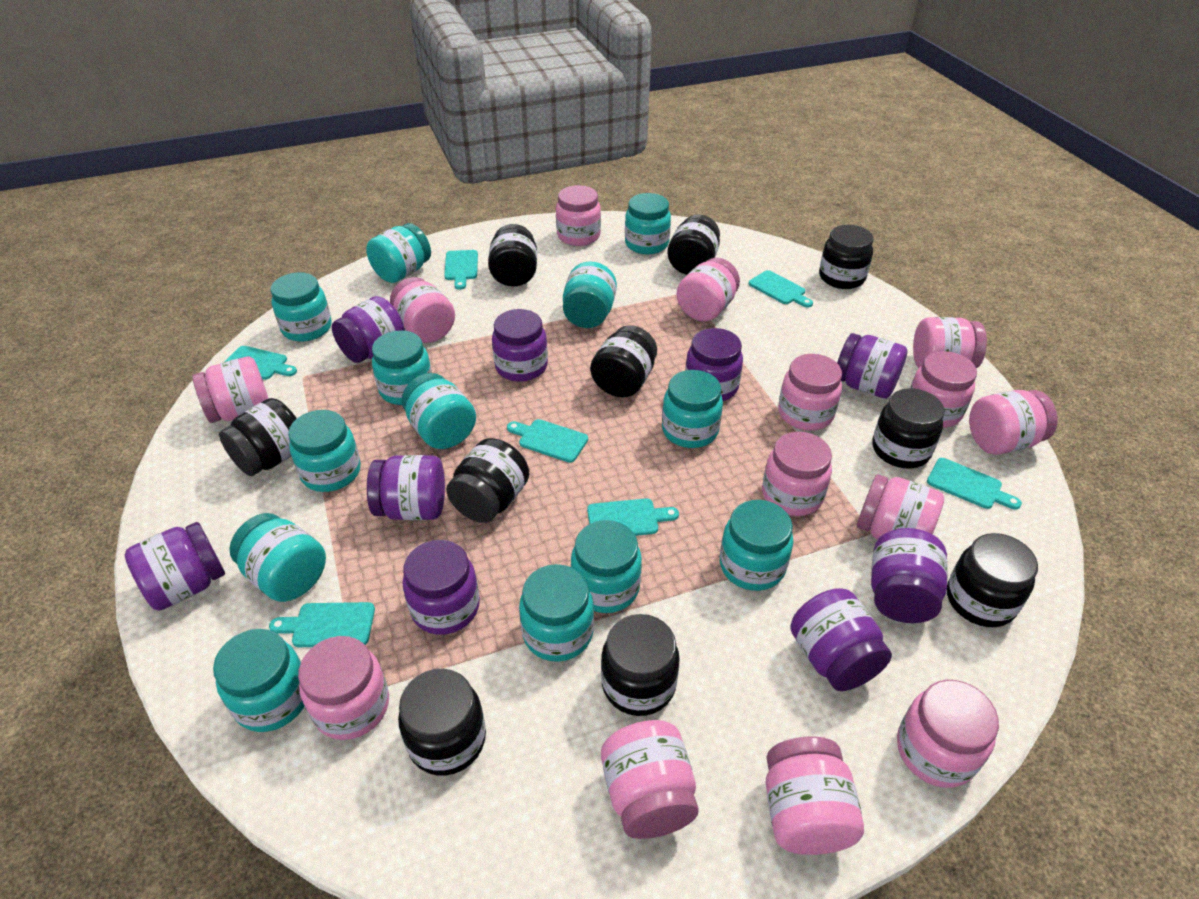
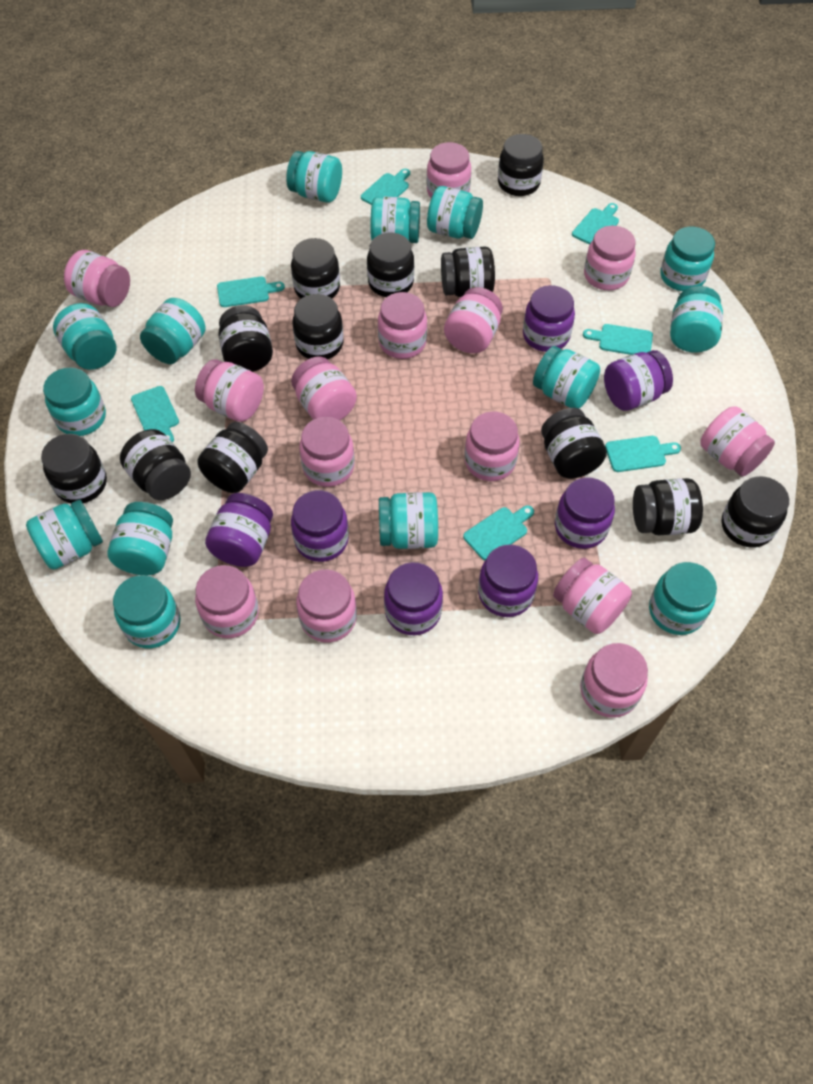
black jar: [219,398,297,476] [398,668,486,776] [446,438,529,523] [488,224,537,286] [590,325,657,398] [601,614,680,716] [668,214,720,275] [819,225,874,289] [872,388,945,468] [947,533,1038,627] = 10 -> [41,434,107,503] [120,429,191,500] [197,422,268,493] [218,306,273,372] [291,238,340,298] [293,294,343,359] [367,233,414,297] [441,247,495,297] [498,134,544,196] [541,408,607,479] [633,478,703,535] [721,476,789,548] = 12
purple jar: [125,522,225,611] [332,296,405,363] [367,455,445,520] [402,540,480,635] [492,309,548,382] [685,328,743,401] [790,588,892,691] [837,333,908,398] [871,528,948,623] = 9 -> [205,493,273,567] [291,490,349,562] [384,562,443,635] [478,544,538,617] [523,285,575,352] [555,477,615,549] [604,350,673,411] = 7
turquoise jar: [213,629,305,732] [229,513,326,602] [271,272,332,342] [288,410,361,492] [366,223,431,283] [372,330,432,405] [402,373,476,449] [519,564,594,662] [563,262,617,328] [571,520,642,613] [625,193,671,254] [662,370,723,448] [720,500,793,591] = 13 -> [26,500,103,570] [43,367,106,436] [53,303,117,370] [107,502,173,575] [113,575,180,648] [140,298,206,364] [286,151,342,203] [370,197,420,243] [379,492,438,549] [427,186,483,239] [533,346,600,409] [649,562,717,635] [660,227,715,291] [670,286,723,352] = 14

